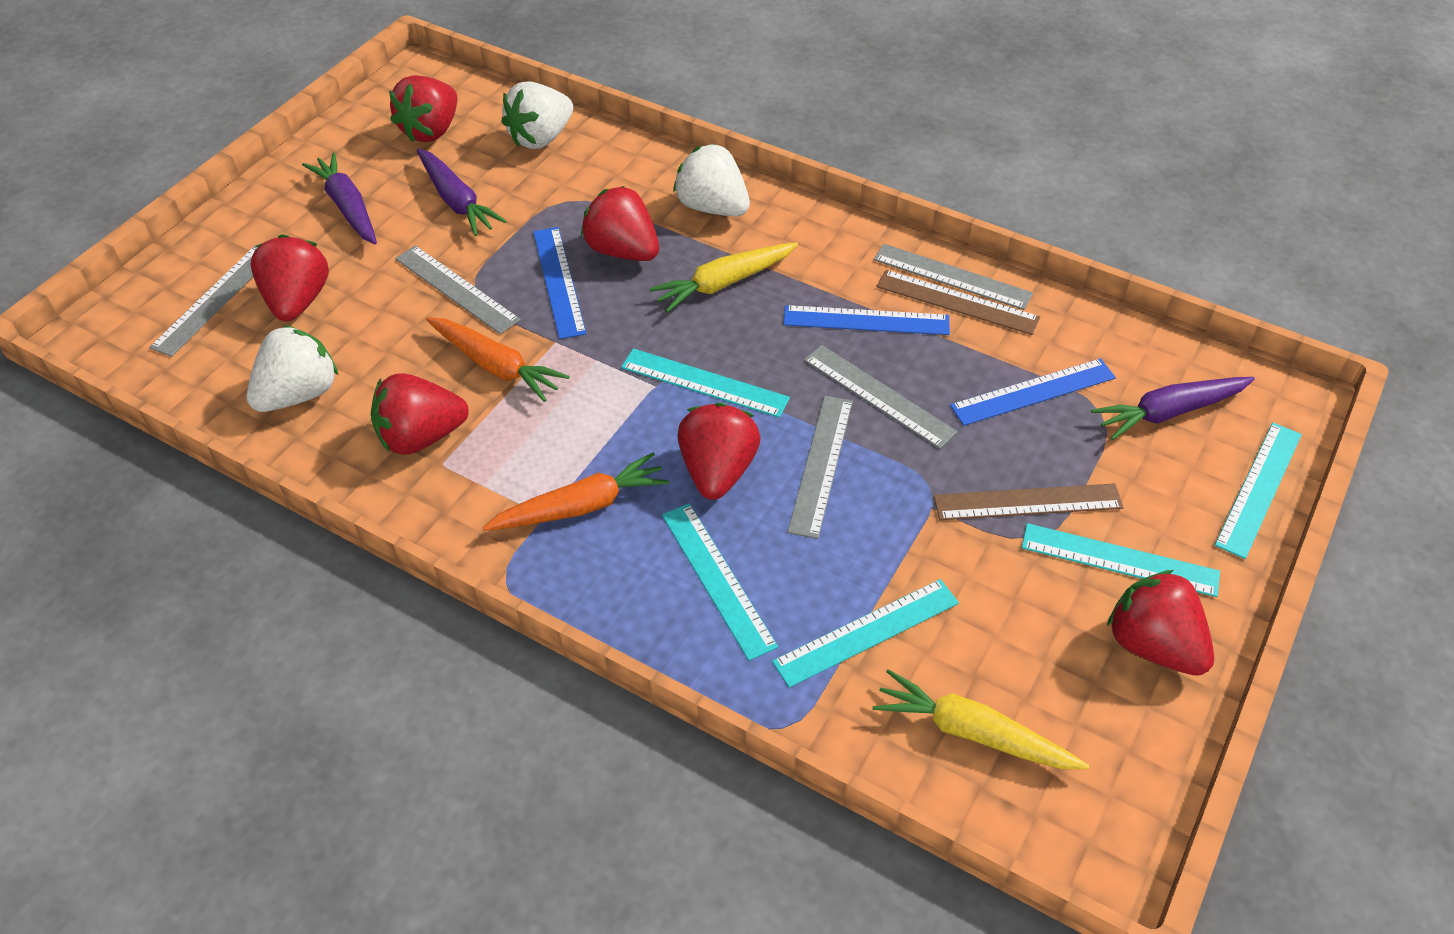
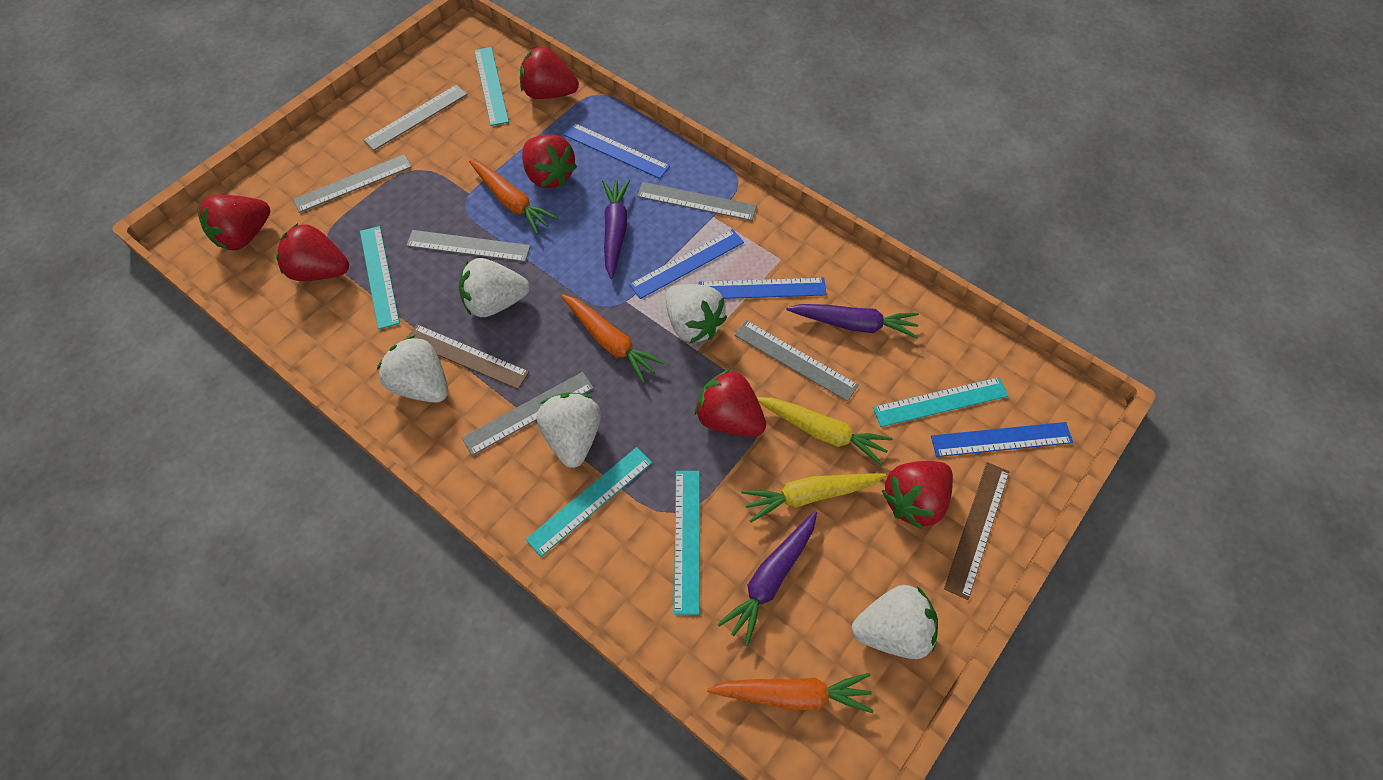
blue ruler: [533,227,586,339] [783,305,950,335] [950,358,1116,426] = 3 -> [564,123,670,179] [629,229,744,299] [699,278,826,299] [931,422,1073,457] = 4
grey ruler: [149,246,258,357] [395,245,521,334] [788,396,853,539] [804,345,958,449] [874,244,1033,310] = 5 -> [293,154,412,213] [364,85,467,151] [406,230,531,262] [462,372,594,456] [637,182,757,221] [734,320,859,402] = 6
orange carrot: [426,317,570,402] [482,453,669,531] = 2 -> [469,160,558,234] [561,294,665,383] [707,673,873,713] = 3
white strawberry: [247,325,338,412] [501,81,573,149] [673,144,750,216] = 3 -> [377,335,448,403] [459,258,530,317] [537,393,601,468] [666,284,727,343] [852,585,938,659] = 5

